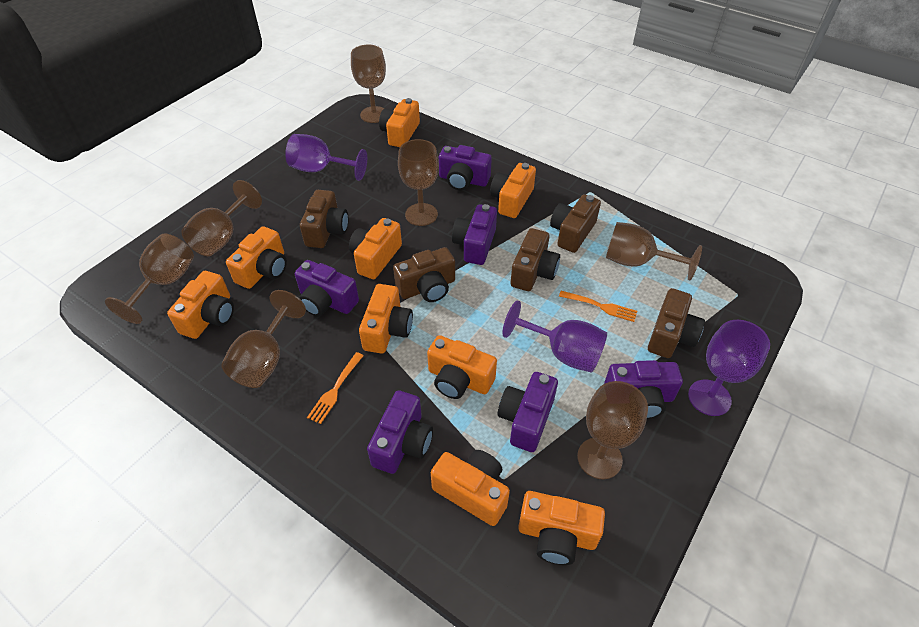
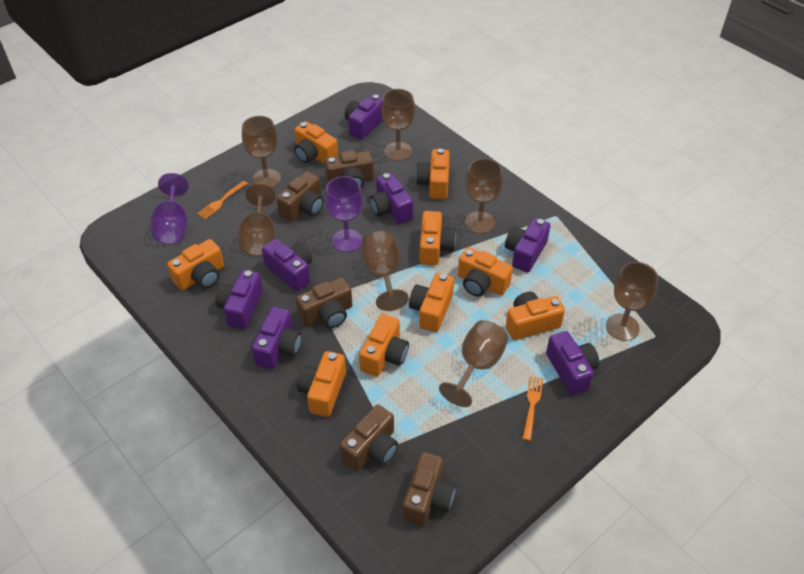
purple camera: [295,260,359,316] [367,390,433,474] [439,145,492,190] [452,204,497,265] [498,372,558,452] [604,360,683,419] = 6 -> [215,270,263,329] [252,307,302,369] [262,239,312,291] [345,94,383,140] [370,173,413,224] [505,218,551,273] [546,331,599,395] = 7
purple goblet: [285,134,367,181] [502,300,607,373] [688,320,770,416] = 3 -> [150,173,189,244] [325,176,363,252] = 2

